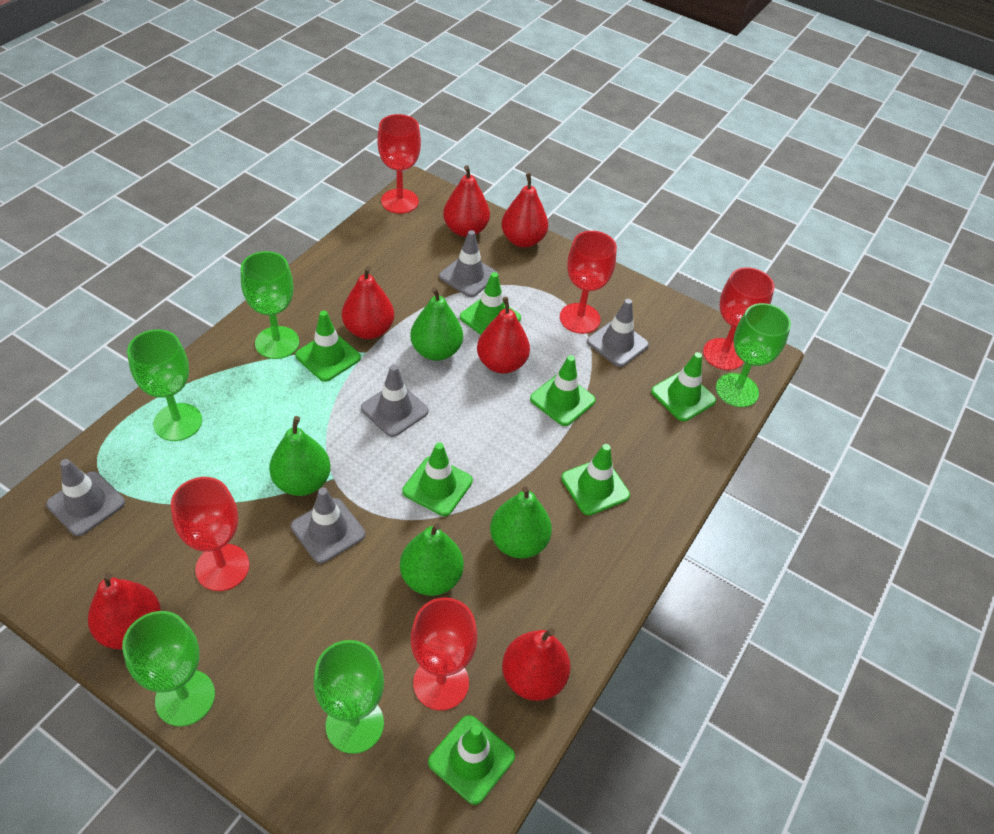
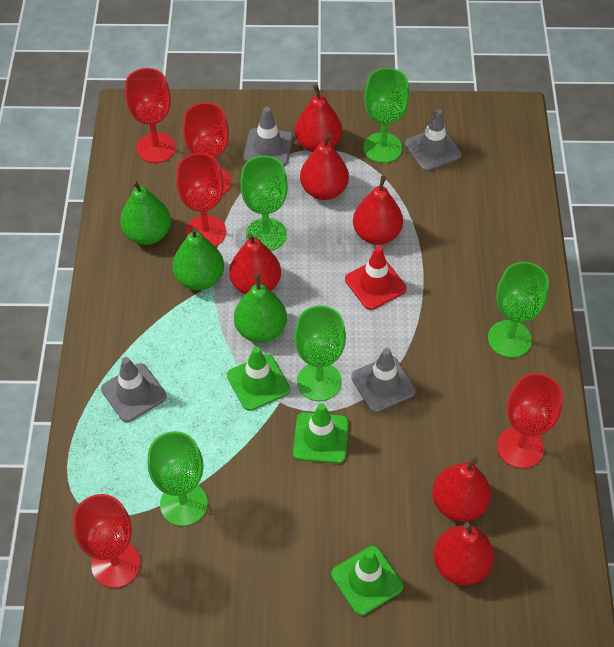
green pear: [269,416,331,496] [400,523,464,596] [410,287,463,361] [490,486,552,558] = 4 -> [120,180,171,245] [172,227,224,290] [234,274,287,343] = 3
green traffic cone: [295,311,361,382] [403,442,473,516] [428,715,515,805] [460,272,521,335] [530,355,596,426] [561,444,630,516] [651,352,716,422] = 7 -> [227,346,290,411] [293,403,349,464] [331,546,403,616] = 3
grey traffic cone: [46,459,125,536] [291,487,365,564] [361,365,429,437] [439,230,498,297] [587,299,649,367] = 5 -> [101,357,167,422] [243,107,293,166] [351,348,416,412] [405,109,462,171] = 4
red traffic cone: none = 0 -> [345,246,407,310] = 1

